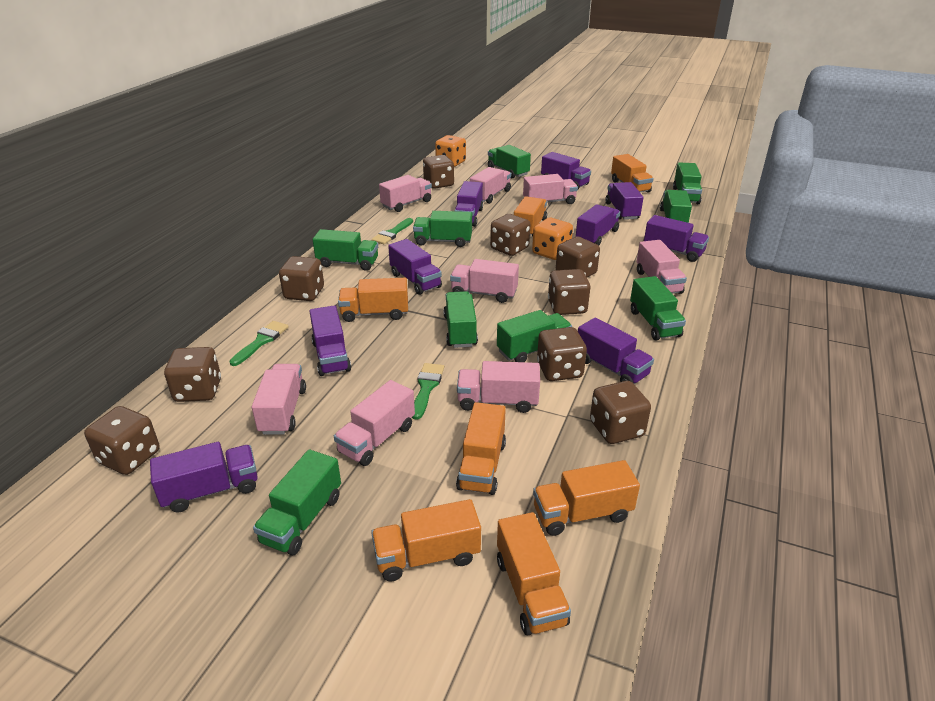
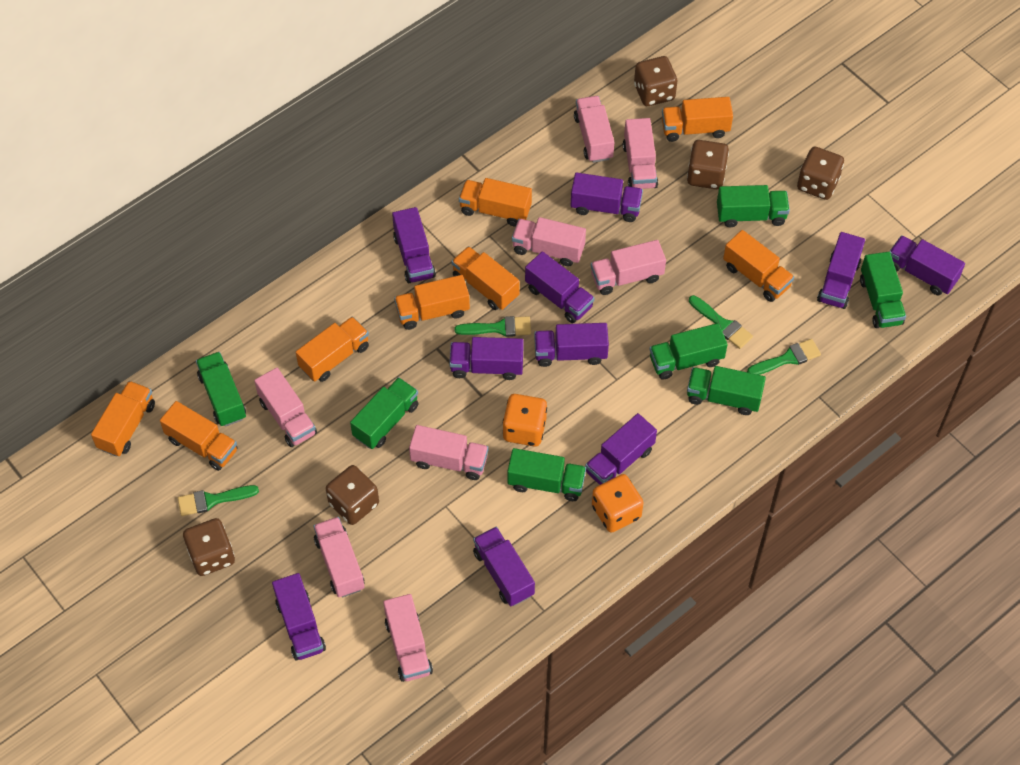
brown dice: [84,406,160,475] [164,347,221,402] [279,256,324,301] [423,155,454,189] [490,214,530,256] [537,327,587,381] [548,269,590,315] [556,236,600,277] [590,381,651,444] = 9 -> [183,518,235,576] [326,465,379,525] [634,56,677,106] [687,140,729,189] [797,147,844,200] = 5
green brush: [230,321,289,366] [372,218,413,244] [412,363,444,420] = 3 -> [178,485,259,516] [454,316,531,337] [689,295,753,349] [747,339,821,375] = 4
green truck: [253,449,341,555] [313,229,378,271] [413,211,472,247] [443,291,478,348] [488,145,531,178] [497,310,572,362] [630,276,686,340] [660,190,692,223] [673,163,702,204] = 9 -> [196,352,246,427] [350,377,419,449] [507,448,586,501] [649,323,728,380] [687,366,766,415] [717,185,790,228] [860,252,906,328] = 7
orange truck: [338,278,408,322] [371,499,481,582] [456,402,506,495] [497,512,571,635] [514,196,547,236] [533,460,640,536] [611,154,653,192] = 7 -> [91,381,155,457] [160,401,238,471] [296,316,369,382] [394,275,470,330] [451,246,520,310] [459,178,532,226] [662,97,733,142] [723,230,794,302] = 8
purple truck: [150,442,258,513] [310,305,351,376] [388,239,442,295] [454,181,483,227] [541,152,591,189] [576,204,620,246] [578,317,654,384] [605,182,643,220] [644,215,709,262] = 9 -> [272,573,326,660] [392,207,436,283] [449,337,523,380] [473,527,535,606] [525,251,594,323] [534,323,609,367] [571,173,643,222] [585,413,657,485] [817,232,865,309] [889,235,965,295] = 10

